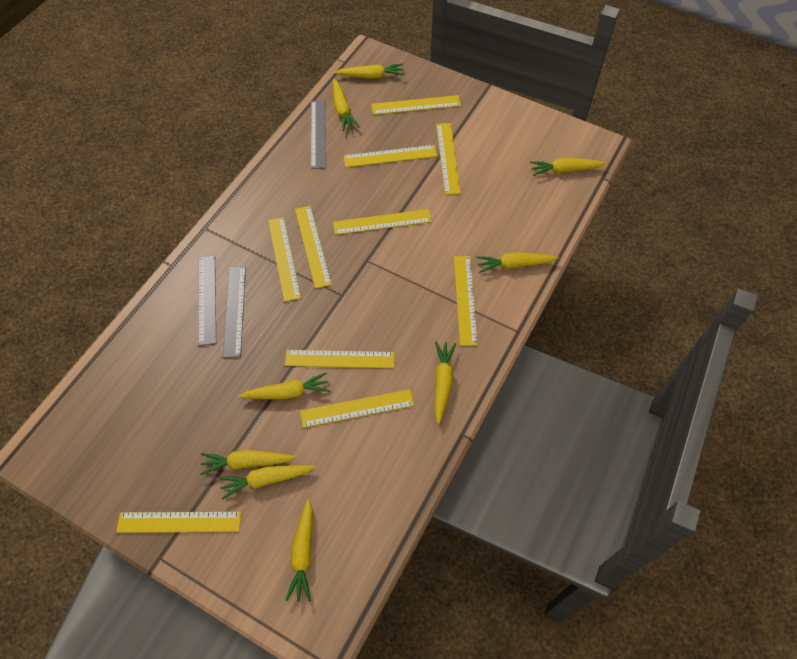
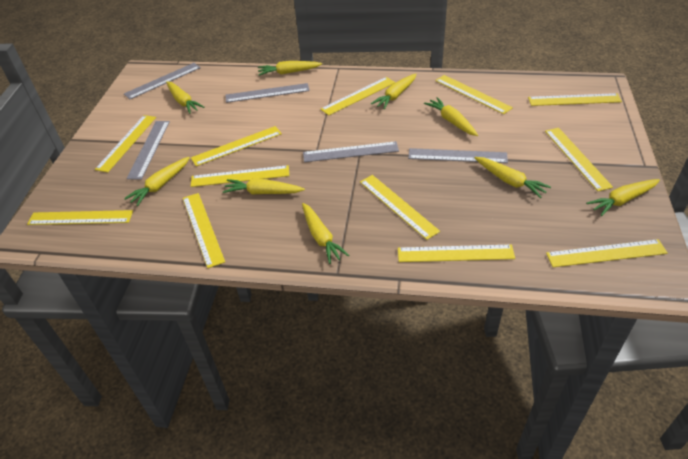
grey ruler: [198,255,216,346] [223,266,246,358] [311,100,326,169] = 3 -> [124,63,201,99] [126,121,170,180] [225,83,310,103] [303,141,399,162] [408,148,508,163] = 5
yellow ruler: [117,512,241,533] [268,217,301,302] [285,350,395,368] [295,206,332,289] [300,389,414,428] [333,209,432,235] [344,145,437,167] [371,95,461,115] [436,123,461,195] [454,256,478,346] = 10 -> [27,210,133,225] [95,115,156,172] [183,193,225,268] [191,126,282,166] [191,165,289,187] [320,77,395,115] [360,175,440,240] [398,244,515,262] [435,75,513,114] [528,93,622,106] [545,128,613,191] [546,239,667,267] = 12

